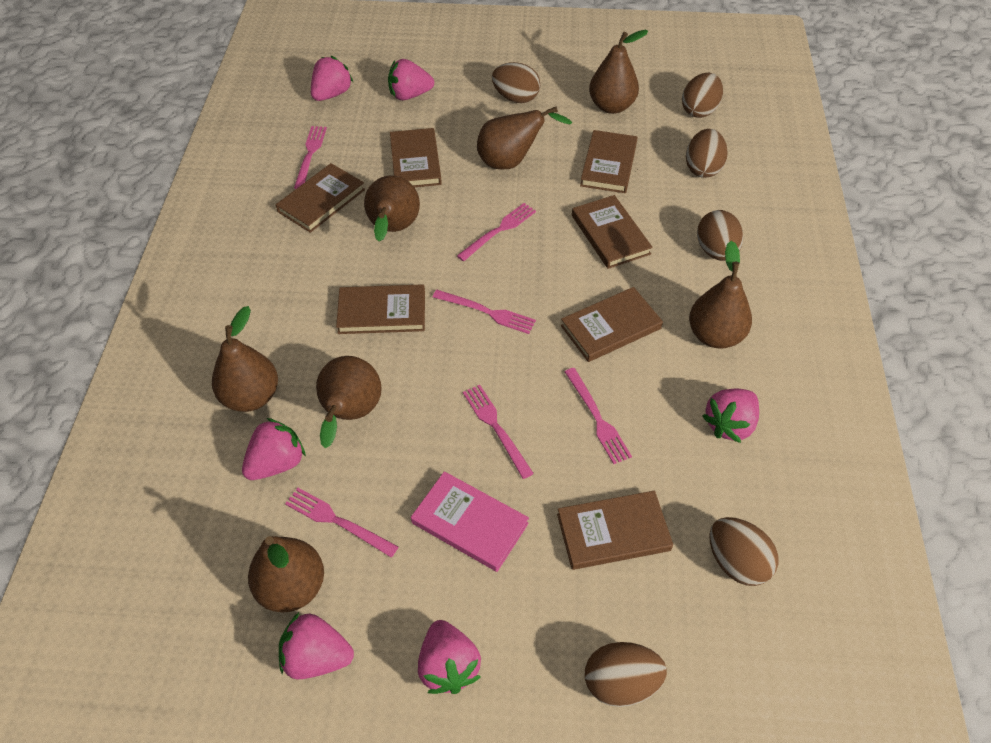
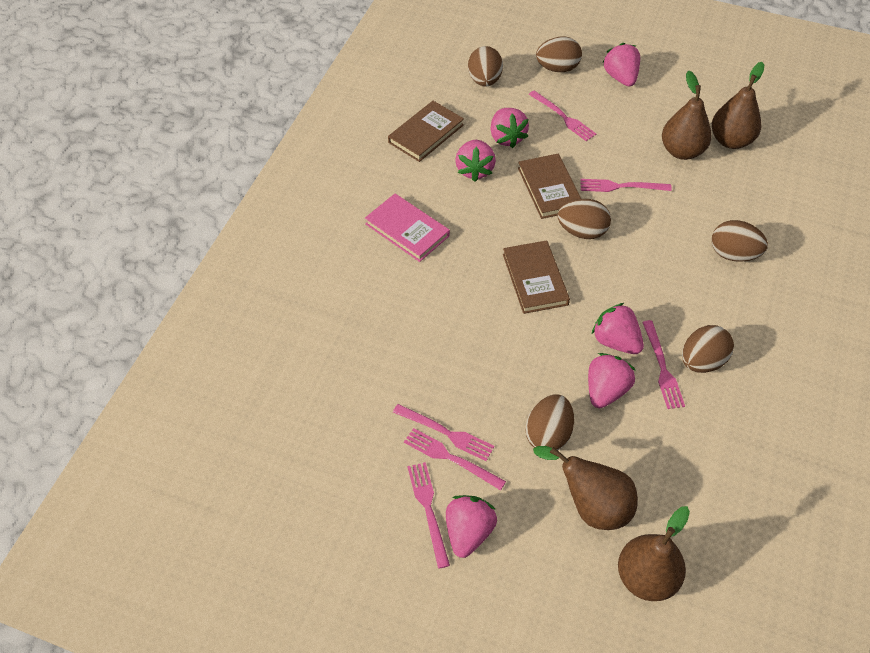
brown book: [276,163,365,233] [336,284,425,334] [390,128,442,187] [557,491,673,570] [561,287,663,362] [572,195,653,269] [580,130,637,193] = 7 -> [388,101,464,162] [503,240,570,314] [518,154,581,219] = 3
brown pear: [212,306,278,412] [248,536,324,612] [316,356,382,448] [364,176,420,242] [477,106,572,169] [589,30,648,114] [689,241,752,349] = 7 -> [533,446,638,530] [618,506,690,601] [662,71,712,160] [712,62,764,149] = 4

